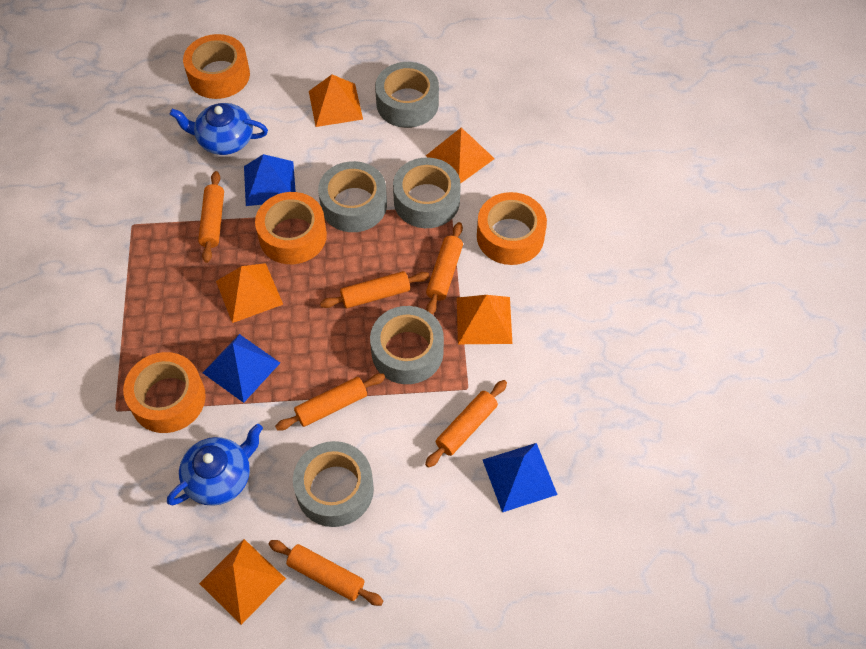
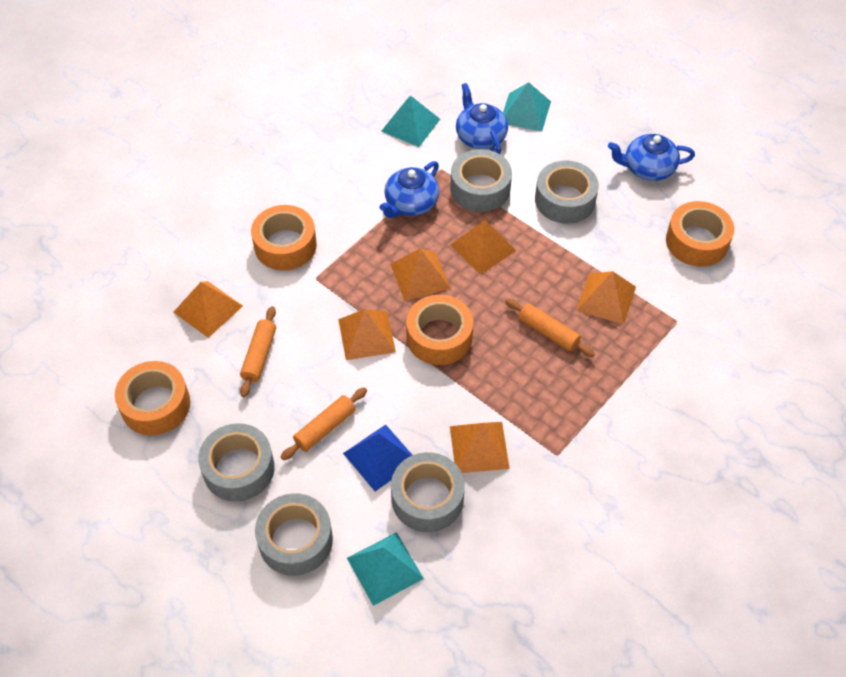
blue pyramid: [203,334,280,403] [244,154,296,206] [483,443,558,512] = 3 -> [343,424,412,491] = 1
blue teapot: [167,423,263,506] [169,103,268,155] = 2 -> [379,161,439,218] [456,83,508,154] [608,134,695,181] = 3
orange pyramid: [199,539,286,625] [216,263,283,323] [309,75,363,127] [426,127,495,184] [457,295,512,344] = 5 -> [173,281,243,338] [338,309,396,360] [390,248,451,301] [450,220,516,275] [450,422,510,473] [576,271,636,324] = 6
orange rolling pin: [198,171,224,263] [269,540,383,606] [275,373,385,431] [320,271,430,308] [425,380,507,468] [426,222,463,314] = 6 -> [240,306,276,397] [281,387,367,460] [505,298,595,357] = 3
turquoise pyramid: none = 0 -> [347,532,424,606] [381,95,440,147] [503,82,551,132] = 3

